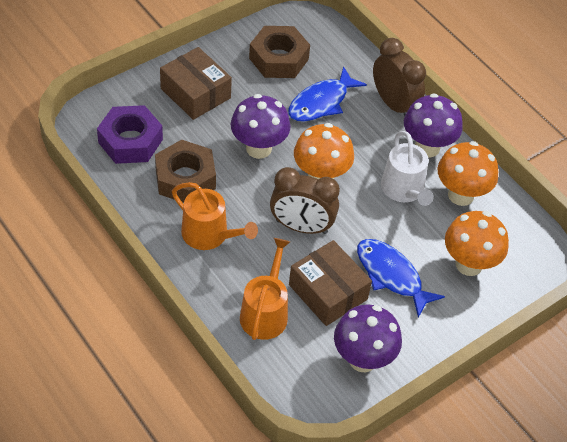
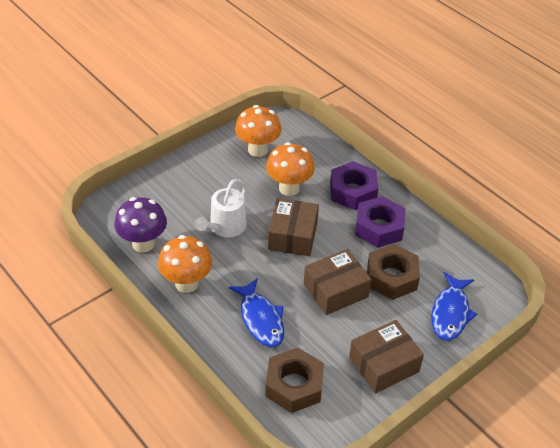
brown box: [160,47,232,120] [289,240,372,326] = 2 -> [268,198,319,256] [304,249,371,315] [349,320,424,393] = 3
brown clock: [270,167,340,234] [373,38,426,116] = 2 -> none = 0
orange watering can: [172,182,258,250] [240,238,290,340] = 2 -> none = 0
purple mushroom: [231,94,291,159] [334,304,402,372] [404,93,463,158] = 3 -> [115,197,167,253] = 1
purple nut: [97,105,163,164] = 1 -> [330,161,379,210] [355,196,406,248] = 2

